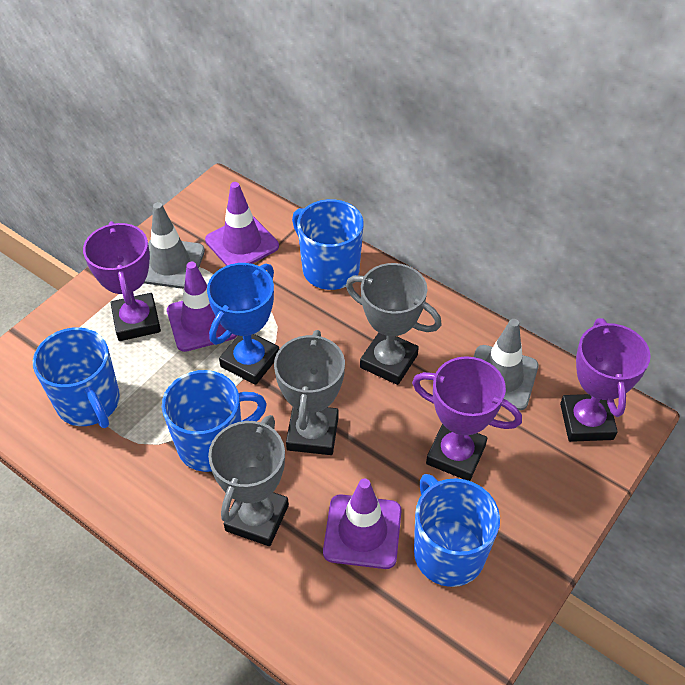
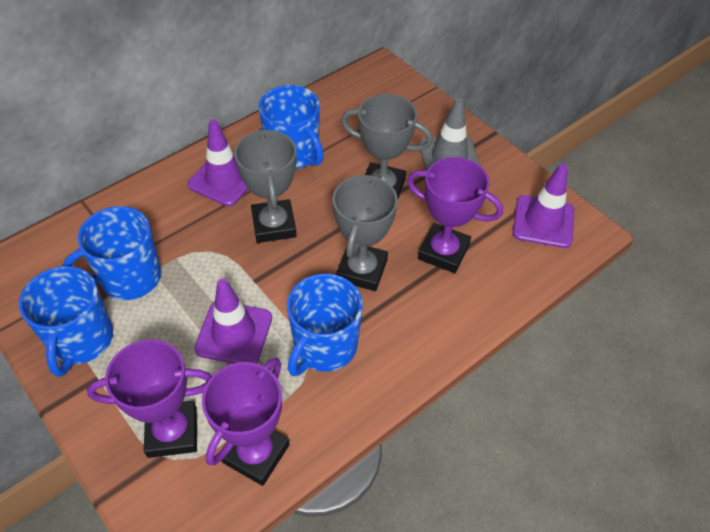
blue trophy: [207,263,279,385] = 1 -> none = 0
grey traffic cone: [144,202,205,289] [474,319,539,411] = 2 -> [419,98,480,171] = 1

